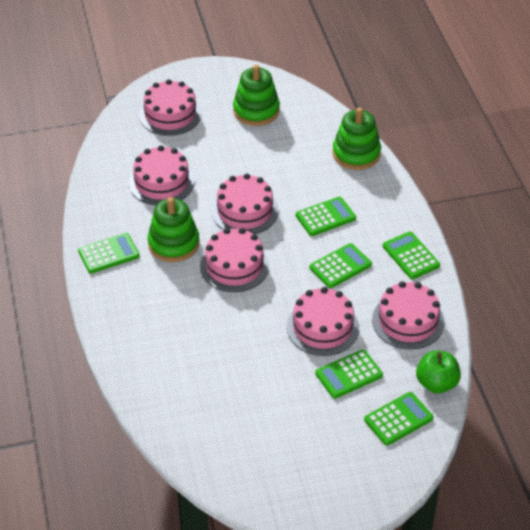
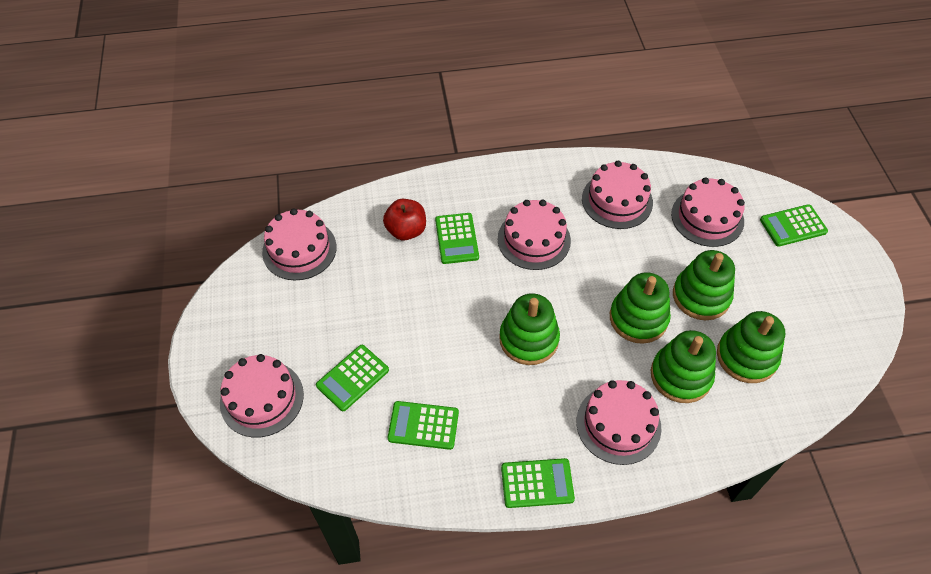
green apple: [416,351,461,393] = 1 -> none = 0
green calculator: [78,233,140,274] [296,197,356,236] [309,243,372,288] [315,349,383,399] [364,392,433,446] [383,232,440,279] = 6 -> [316,345,389,411] [388,401,459,450] [435,213,479,264] [501,458,575,508] [760,204,828,247] = 5
green stacking toy: [148,197,200,262] [233,65,280,126] [333,107,381,170] = 3 -> [499,293,560,365] [610,272,671,344] [651,330,716,403] [673,250,735,320] [717,311,785,383] = 5
red apple: none = 0 -> [383,199,426,240] = 1

